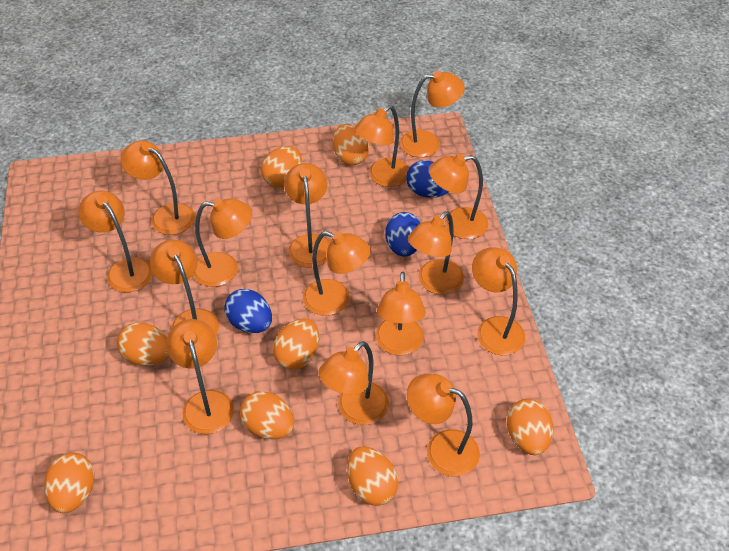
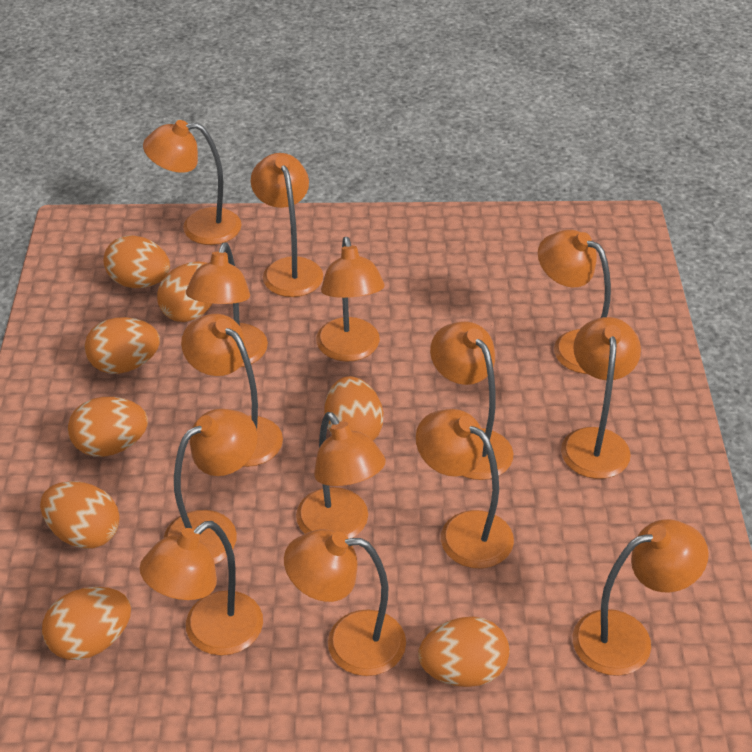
blue egg: [224,289,272,333] [385,212,421,257] [406,160,449,198] = 3 -> none = 0
orange lamp: [78,191,153,292] [120,140,195,235] [150,240,219,335] [166,319,234,434] [193,198,252,287] [284,163,330,267] [303,231,371,316] [319,341,389,425] [354,105,409,187] [376,272,426,355] [400,71,465,157] [407,374,480,476] [408,211,464,295] [429,154,488,239] [472,247,525,355] = 15 -> [139,521,263,656] [143,120,242,245] [164,408,258,564] [181,314,283,467] [186,243,268,367] [251,153,323,297] [284,529,406,676] [296,412,386,539] [316,237,385,362] [416,409,514,568] [430,321,513,480] [538,230,611,374] [561,317,641,479] [573,519,709,676] = 14

